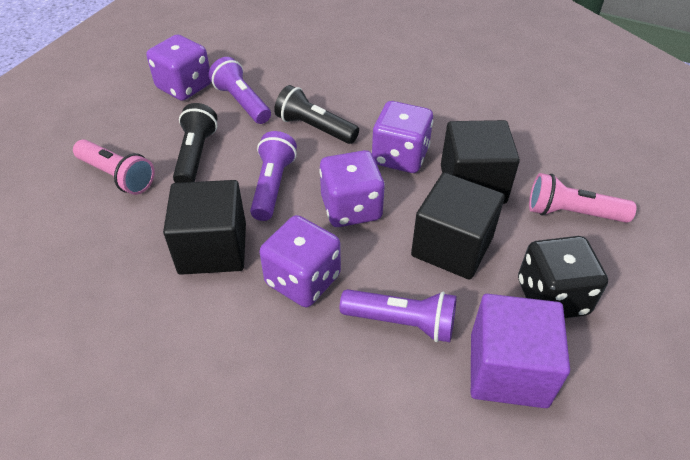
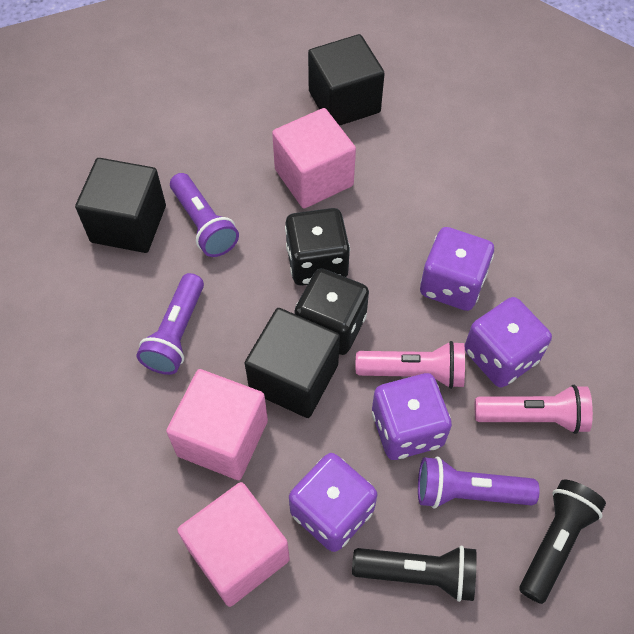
black dice: [518,236,608,318] = 1 -> [285,208,350,286] [294,268,369,355] = 2
pink cube: none = 0 -> [166,369,268,480] [177,482,290,607] [272,108,356,208] = 3
purple cube: [471,294,570,408] = 1 -> none = 0

